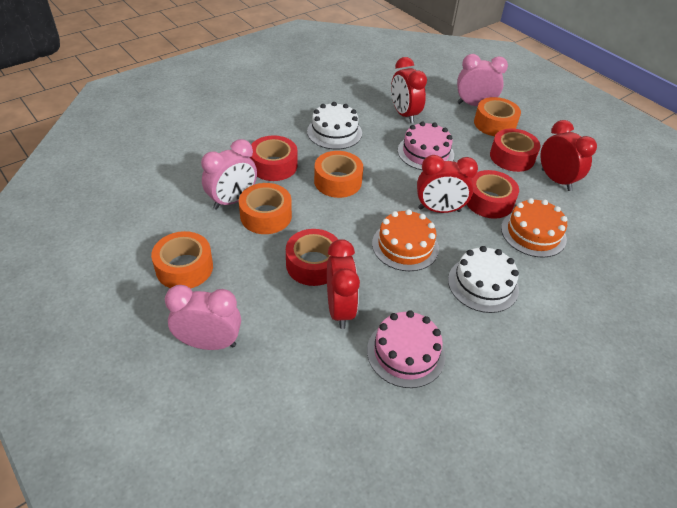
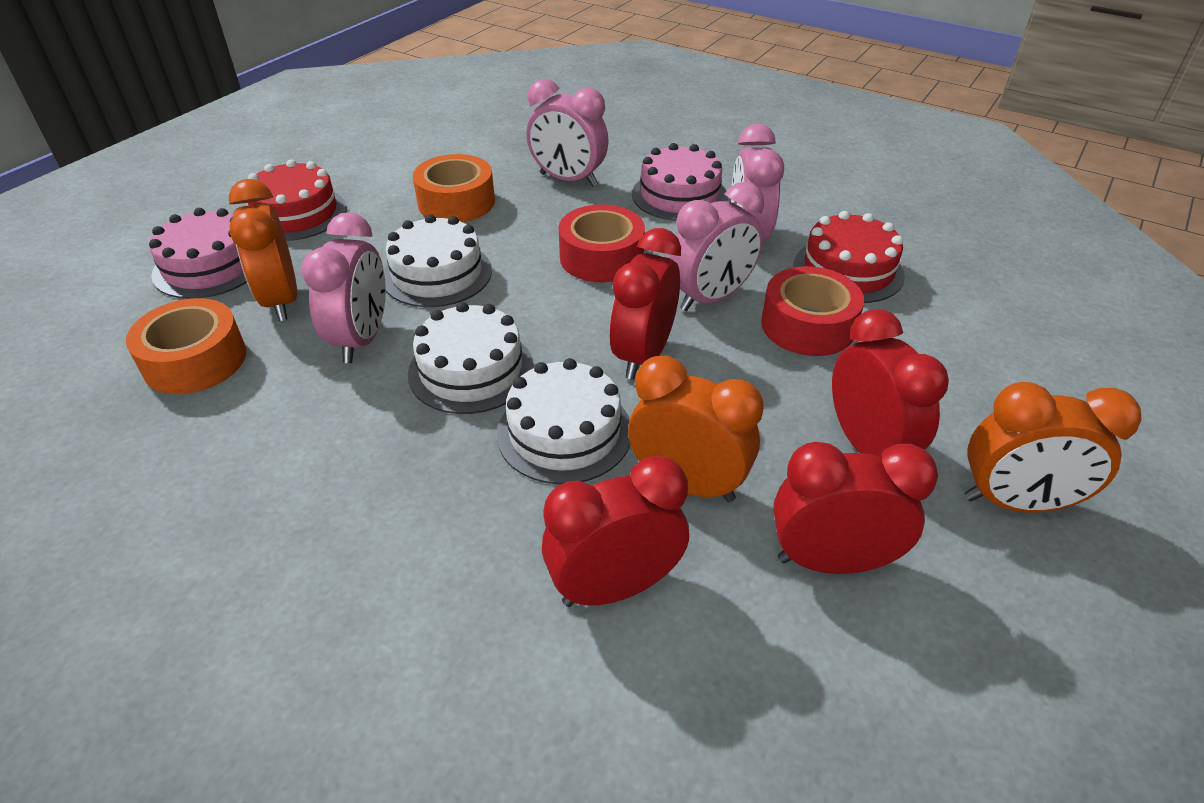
orange cake: [372,209,439,271] [501,198,567,258] = 2 -> none = 0
orange clock: none = 0 -> [229,179,297,321] [628,355,764,502] [965,382,1141,513] = 3
orange tape: [151,231,213,288] [239,183,292,234] [314,151,363,198] [474,97,521,136] = 4 -> [126,298,246,394] [413,154,495,222] = 2
pink clock: [165,285,241,350] [201,139,257,209] [457,54,508,106] = 3 -> [302,212,386,363] [526,79,609,187] [669,182,764,311] [731,124,784,241] = 4
red cake: none = 0 -> [247,159,347,241] [794,211,905,303] = 2
red tape: [250,135,297,181] [286,229,338,286] [467,170,519,219] [490,128,541,172] = 4 -> [559,204,645,282] [761,266,864,356] = 2
white cake: [307,102,362,150] [448,246,519,313] = 2 -> [384,214,492,307] [408,302,534,414] [497,358,630,484] = 3

